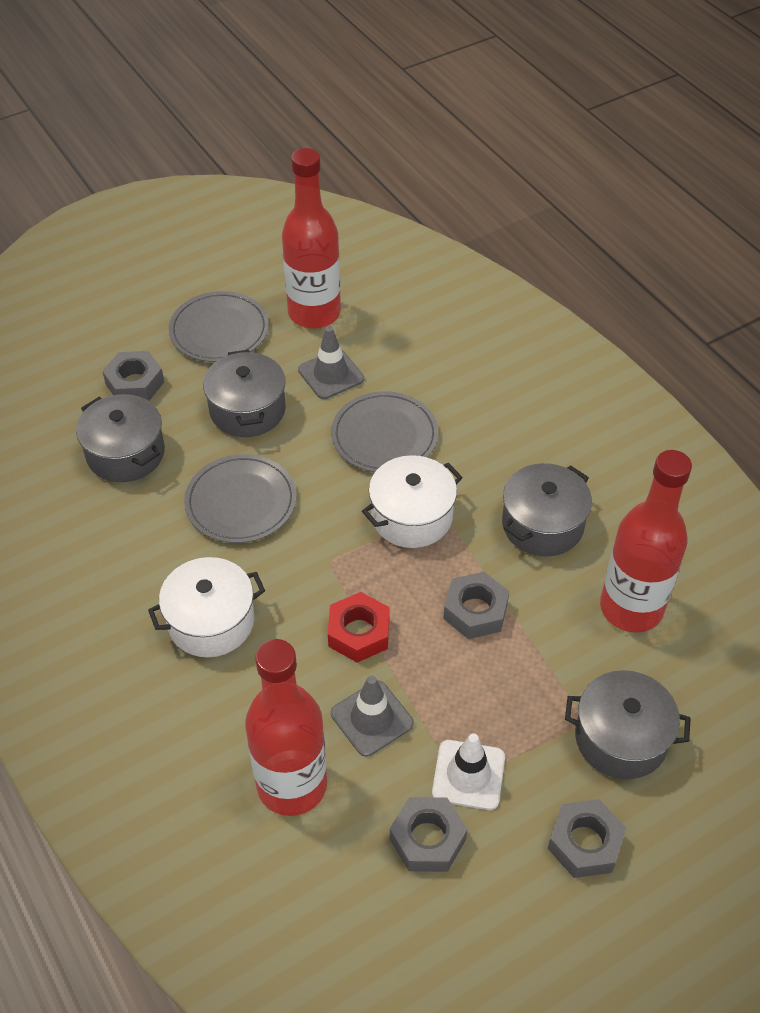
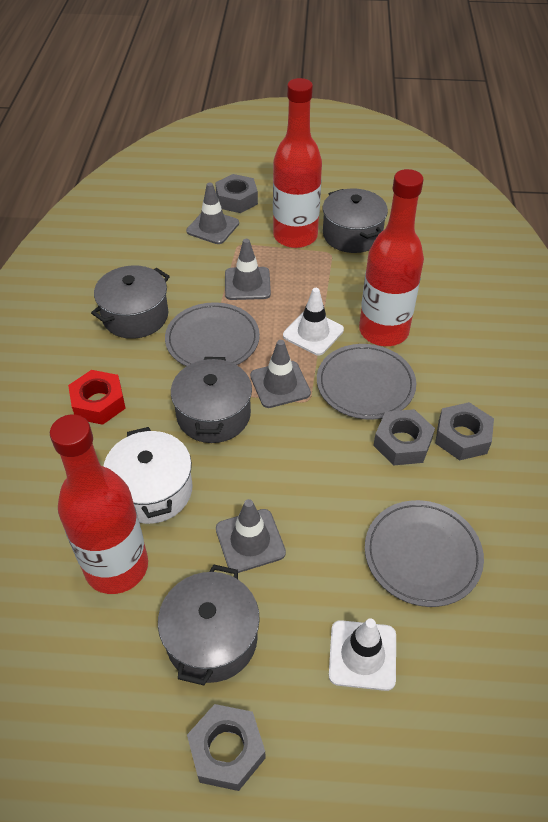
grey traffic cone: [298,326,364,399] [331,675,414,757] = 2 -> [186,183,239,244] [216,499,286,573] [225,239,271,300] [250,340,311,408] = 4
white pot: [148,557,265,657] [362,455,463,548] = 2 -> [104,427,193,524] = 1
white traffic cone: [432,733,505,810] = 1 -> [283,288,344,355] [329,618,396,691] = 2

